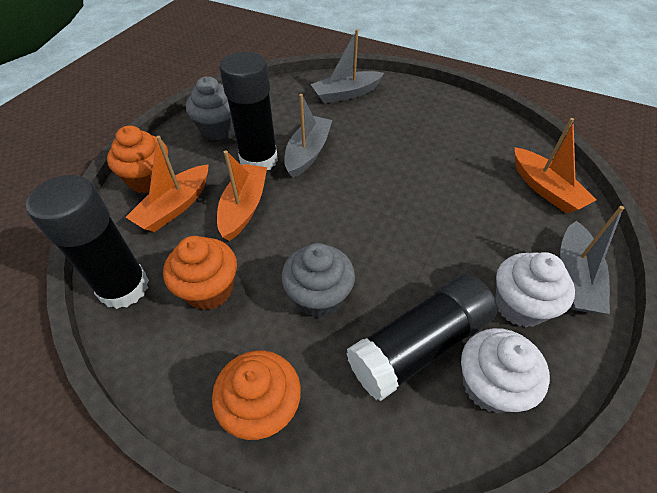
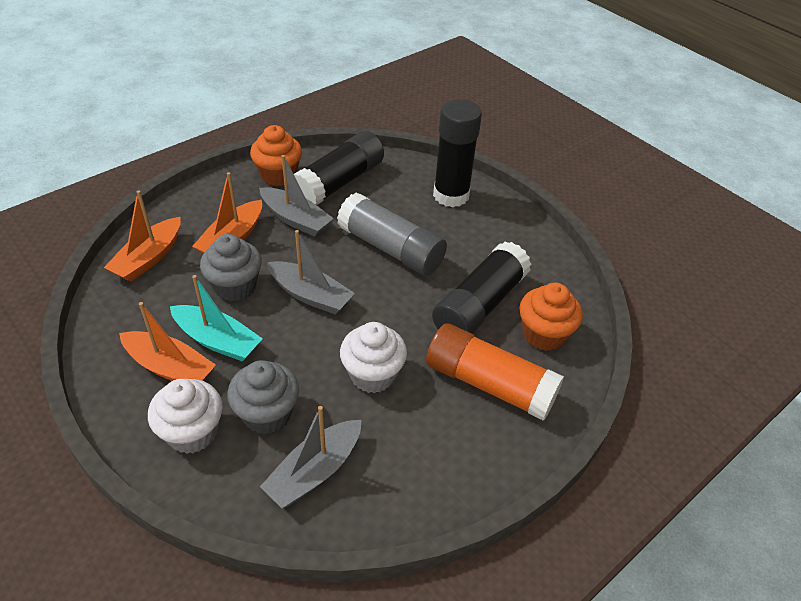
grey glue stick: none = 0 -> [337,193,447,276] = 1
orange cupcake: [107,126,168,193] [163,236,237,310] [212,351,301,440] = 3 -> [250,125,302,186] [519,283,583,351] = 2
orange glue stick: none = 0 -> [426,323,564,421] = 1
turquoise boat: none = 0 -> [170,275,263,362] = 1

